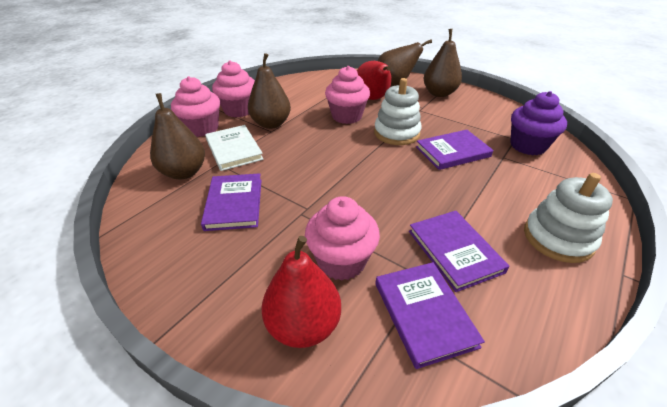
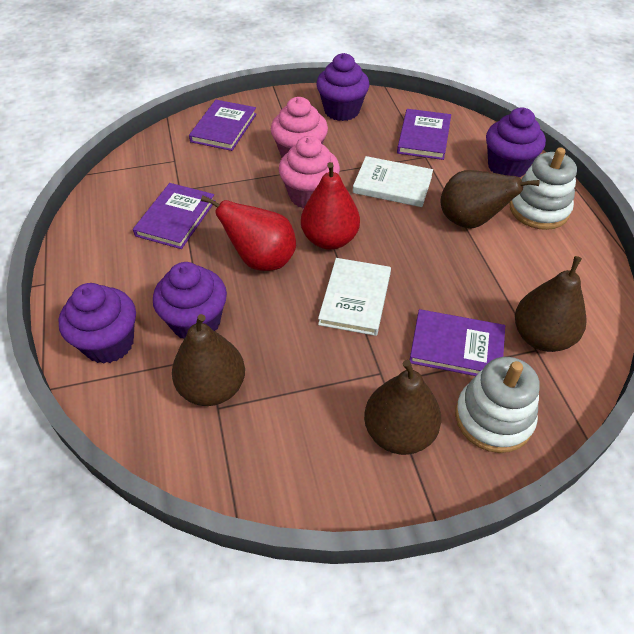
pink cupcake: [171,76,220,137] [212,61,255,117] [305,196,380,280] [325,66,370,124] = 4 -> [271,97,328,158] [279,136,340,209] = 2
purple cupcake: [510,91,567,155] = 1 -> [58,283,136,364] [153,262,227,339] [316,53,370,121] [486,108,546,177] = 4
white book: [205,125,264,171] = 1 -> [318,258,391,336] [353,156,433,207] = 2

